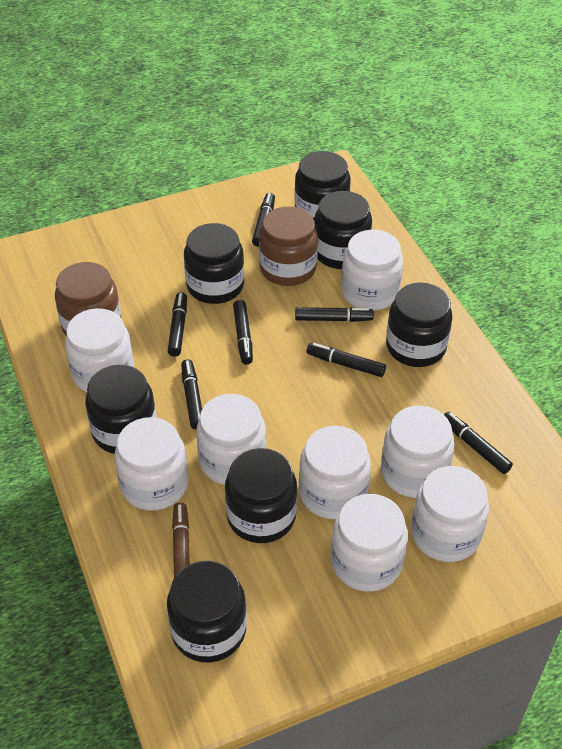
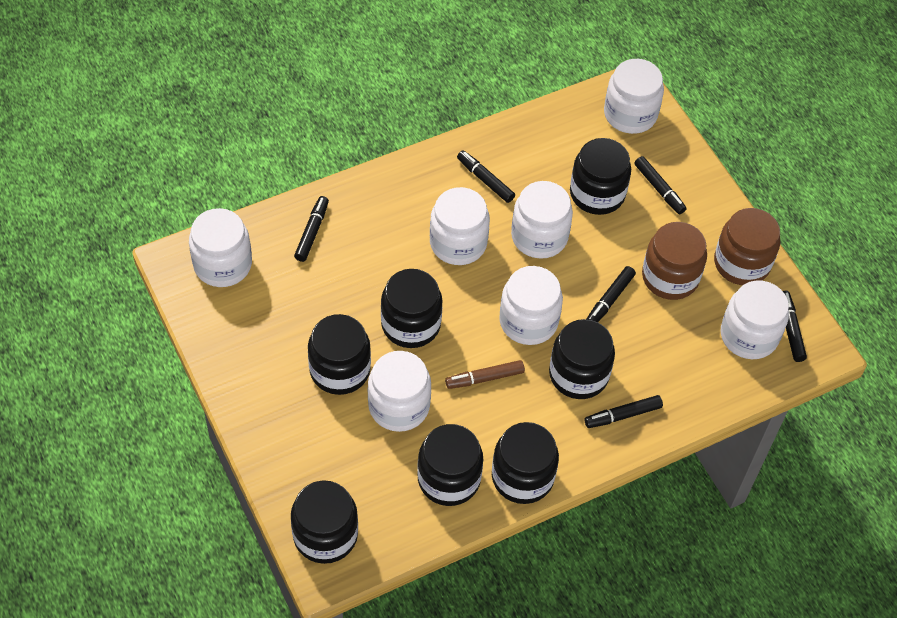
black marker: [168,292,187,357] [181,359,202,430] [233,300,253,364] [252,193,275,247] [295,307,374,322] [307,343,386,377] [444,412,513,474] = 7 -> [294,196,329,262] [457,150,515,203] [585,395,663,428] [587,266,636,322] [634,156,687,214] [783,291,807,362] = 6
white jar: [65,308,134,392] [114,417,188,511] [196,394,266,485] [299,426,371,519] [331,494,408,592] [341,230,403,311] [381,406,454,498] [411,466,489,562] = 8 -> [189,208,252,287] [368,351,431,432] [430,187,490,265] [499,266,563,345] [511,181,573,259] [604,59,664,134] [721,281,789,359] = 7

